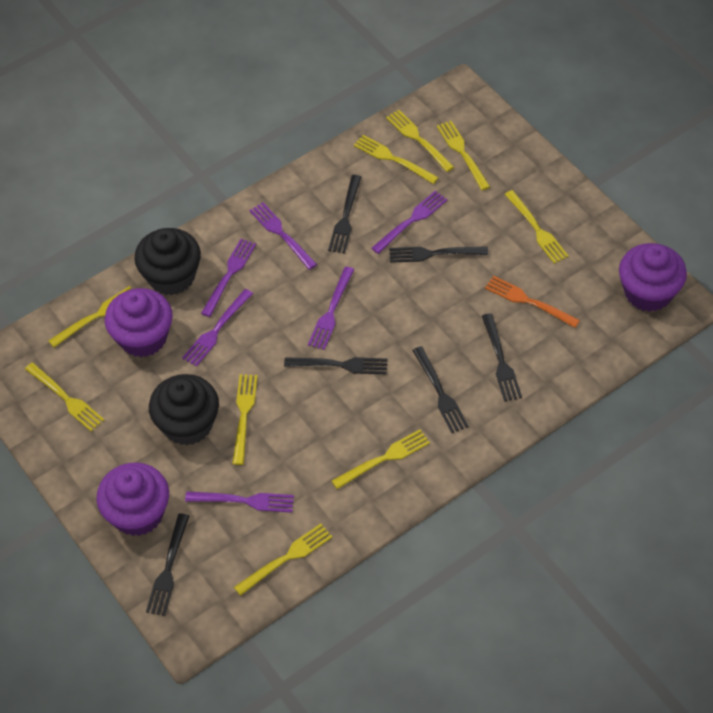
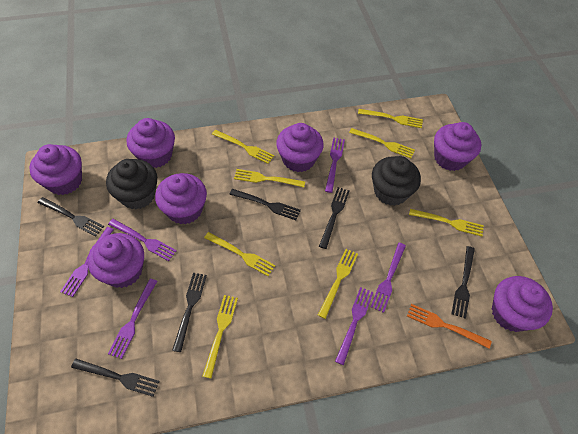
purple cupcake: [96,463,169,536] [105,288,173,357] [619,243,687,312] = 3 -> [29,144,82,195] [87,233,144,288] [127,118,175,168] [155,173,207,224] [276,123,324,172] [434,122,481,171] [492,276,553,332] = 7
yellow fork: [25,362,104,431] [49,286,131,347] [232,374,258,465] [234,524,332,596] [332,429,430,489] [354,135,439,184] [386,110,454,172] [437,121,490,190] [504,190,569,264] = 9 -> [202,295,238,379] [204,232,275,276] [212,130,274,164] [234,169,305,187] [318,249,358,319] [349,128,415,158] [358,109,423,128] [409,209,484,236] = 8

